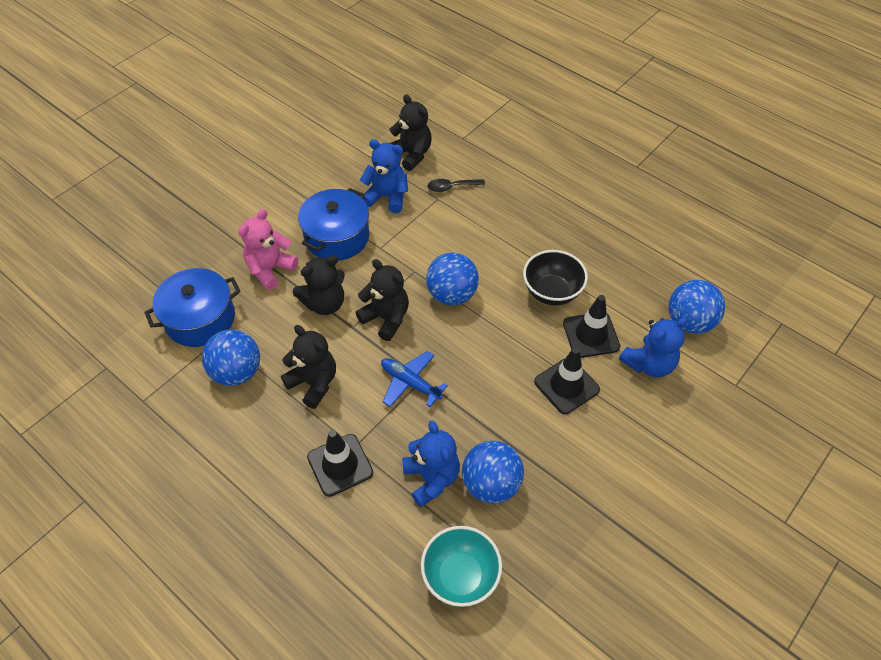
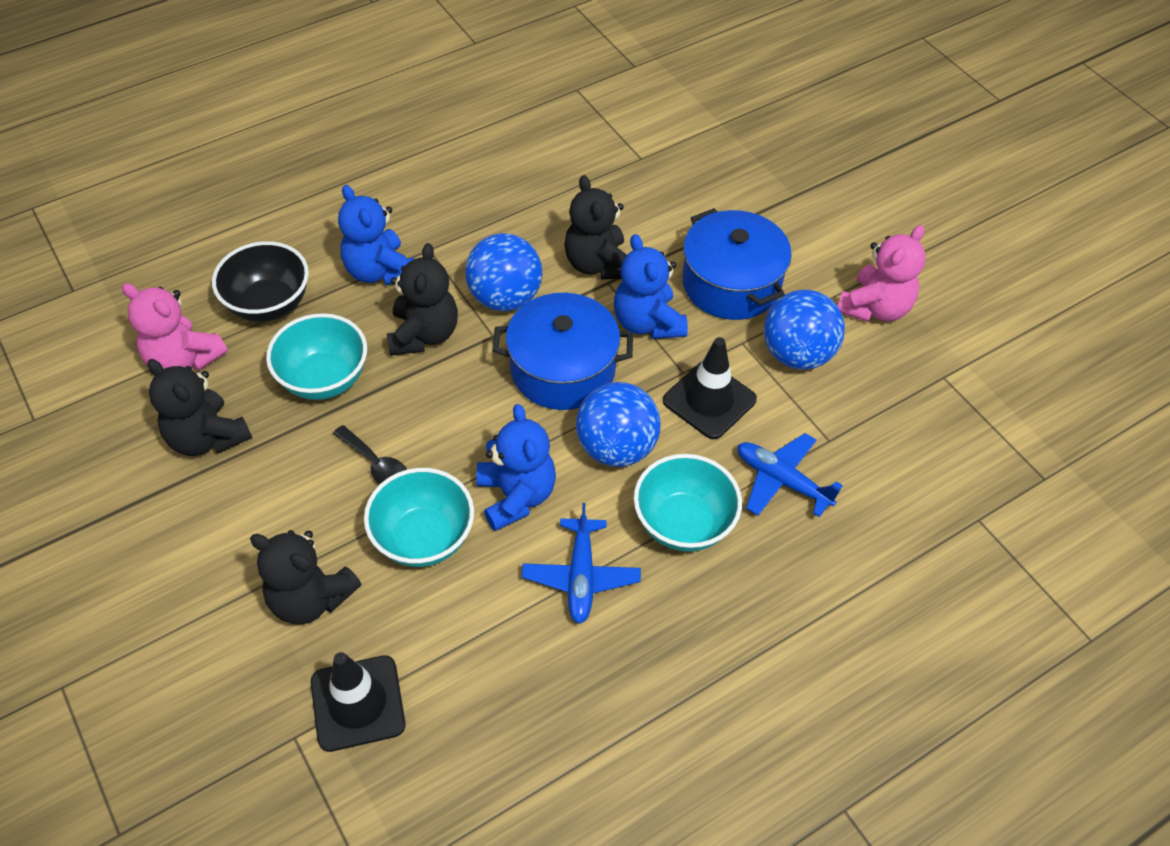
black traffic cone: [307,430,373,497] [534,347,600,414] [563,295,620,358] = 3 -> [311,652,405,752] [663,337,757,439] = 2
blue ball: [202,330,260,386] [426,252,479,305] [462,440,524,504] [668,280,725,334] = 4 -> [465,233,543,311] [576,382,661,467] [764,290,845,370] = 3
blue plane: [381,351,448,407] = 1 -> [522,503,641,624] [737,433,843,517] = 2
pink teddy bear: [238,209,298,290] = 1 -> [122,283,228,371] [838,225,926,322] = 2
turquoise bowl: [421,526,502,607] = 1 -> [266,313,367,400] [364,468,474,567] [634,454,742,552] = 3

